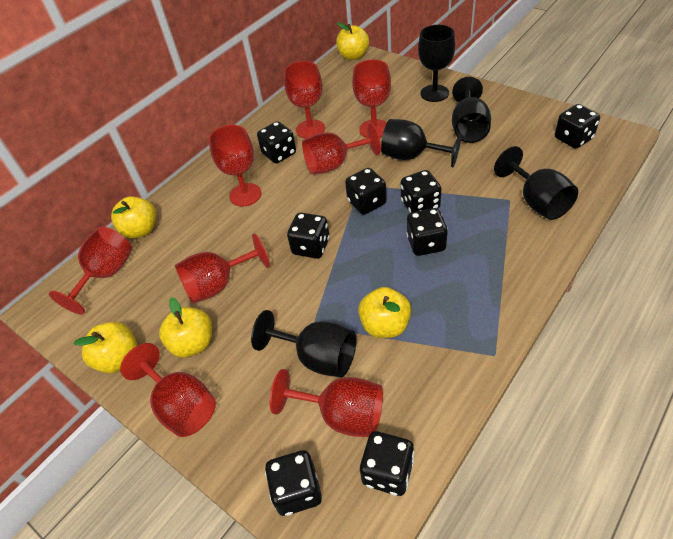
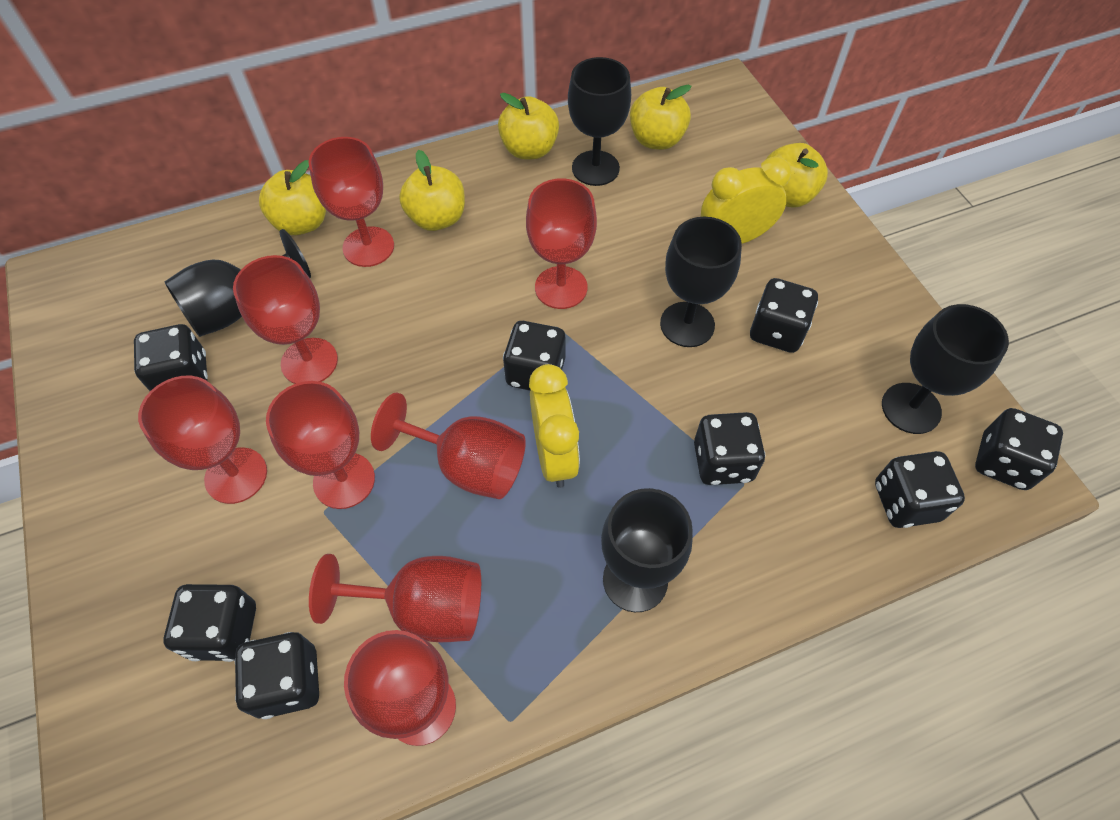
yellow clock: none = 0 -> [529,364,580,488] [701,156,791,244] = 2

